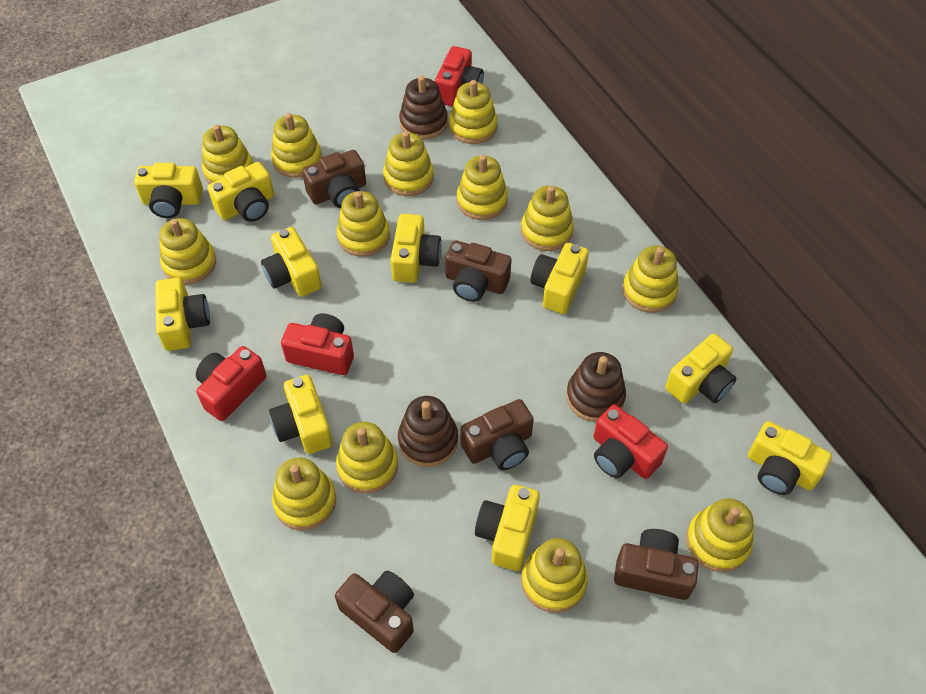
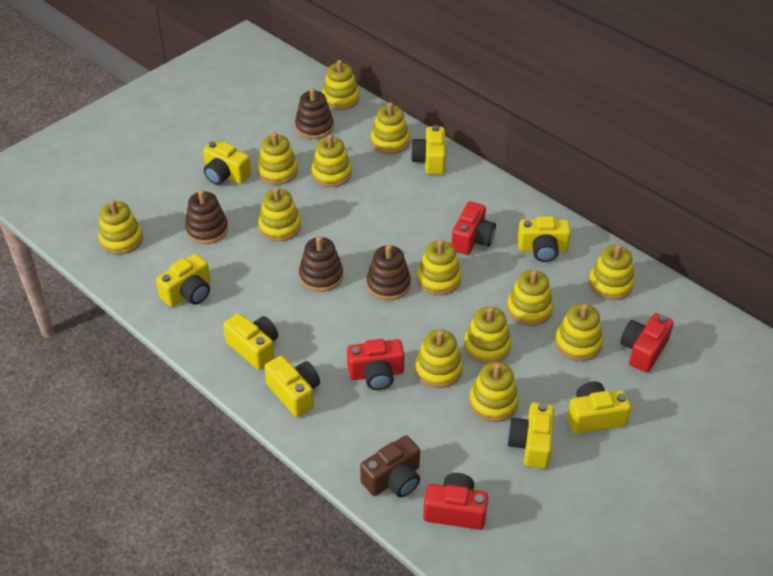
brown camera: [302,150,366,208] [335,571,414,653] [445,240,512,302] [461,399,534,470] [614,529,699,600] = 5 -> [360,435,420,498] = 1
brown stacking toy: [398,396,458,467] [399,76,448,140] [566,352,626,422] = 3 -> [185,190,228,244] [295,88,334,139] [299,236,343,292] [366,245,411,300] = 4
yellow camera: [134,163,203,218] [155,278,210,351] [208,162,274,222] [261,227,322,297] [269,375,333,454] [390,214,442,283] [475,485,540,571] [530,243,589,314] [665,334,736,404] [748,421,832,495] = 10 -> [156,254,211,307] [203,140,251,185] [223,313,278,370] [264,356,320,417] [411,125,446,175] [507,402,554,469] [517,216,571,262] [567,381,631,434] = 8

